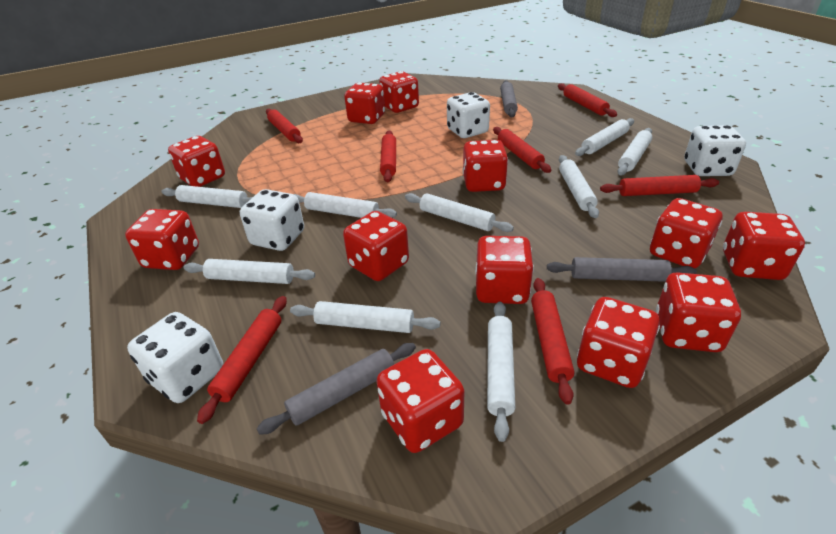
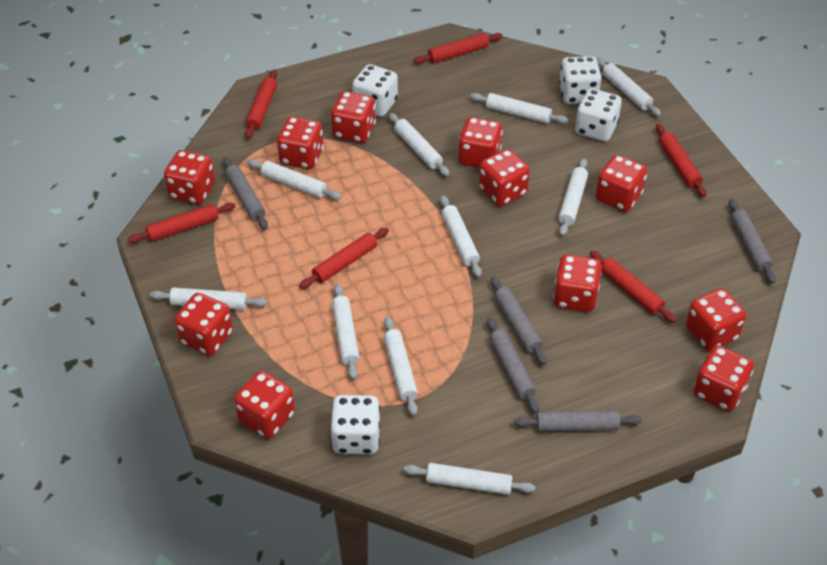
grey rolling pin: [257,343,416,435] [500,80,518,117] [547,257,697,282] = 3 -> [223,157,268,229] [487,317,539,413] [491,276,547,365] [514,411,642,431] [729,199,776,284] = 5
red dice: [125,209,199,270] [168,136,225,187] [343,211,409,281] [344,83,385,124] [376,349,465,453] [379,71,419,113] [463,140,508,192] [475,236,534,304] [577,297,660,388] [650,198,722,268] [656,272,741,352] [723,212,805,280] = 12 -> [164,150,215,205] [174,293,233,356] [234,371,295,439] [277,117,324,169] [331,91,376,143] [458,117,503,168] [479,149,530,206] [553,254,602,312] [596,155,647,212] [686,288,747,351] [693,345,754,412] = 11
red rolling pin: [197,296,287,424] [266,109,303,143] [380,131,396,182] [493,127,551,173] [531,278,575,405] [558,83,617,117] [600,175,719,196] = 7 -> [128,203,236,243] [245,70,277,139] [299,228,389,289] [414,33,502,64] [590,251,677,323] [656,124,707,197] = 6
white rolling pin: [161,185,253,208] [183,259,315,284] [290,301,440,333] [294,192,397,218] [405,193,514,232] [487,301,515,442] [559,155,599,218] [575,118,634,156] [617,128,652,175] = 9 -> [150,287,267,310] [247,159,341,200] [332,284,360,380] [383,317,418,416] [389,113,449,176] [404,463,535,495] [440,196,482,277] [470,93,568,124] [558,158,588,236] [596,58,661,117] = 10

